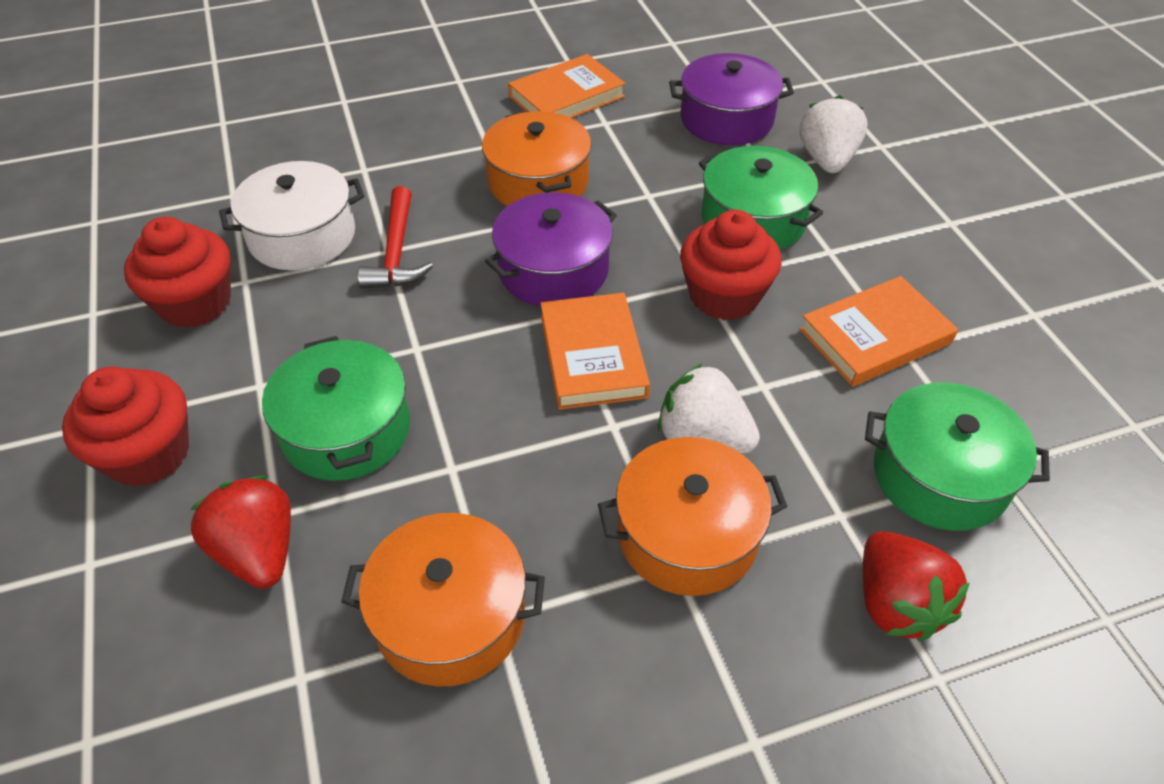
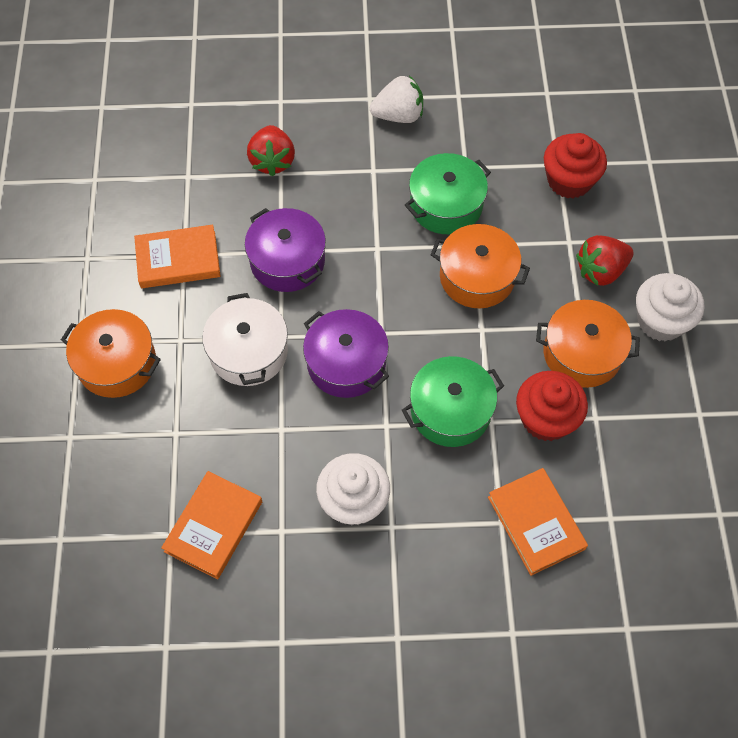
green pot: [262,336,410,481] [699,146,823,250] [865,383,1050,531] = 3 -> [402,356,504,447] [405,153,491,234] = 2
red cupcake: [62,367,189,487] [124,217,231,328] [680,210,782,320] = 3 -> [516,371,588,441] [544,133,607,199] = 2
red hammer: [358,186,433,289] = 1 -> none = 0
white cupcake: none = 0 -> [316,453,390,526] [636,273,704,341] = 2
white strawberry: [658,363,760,454] [800,95,867,173] = 2 -> [370,75,423,123] = 1

